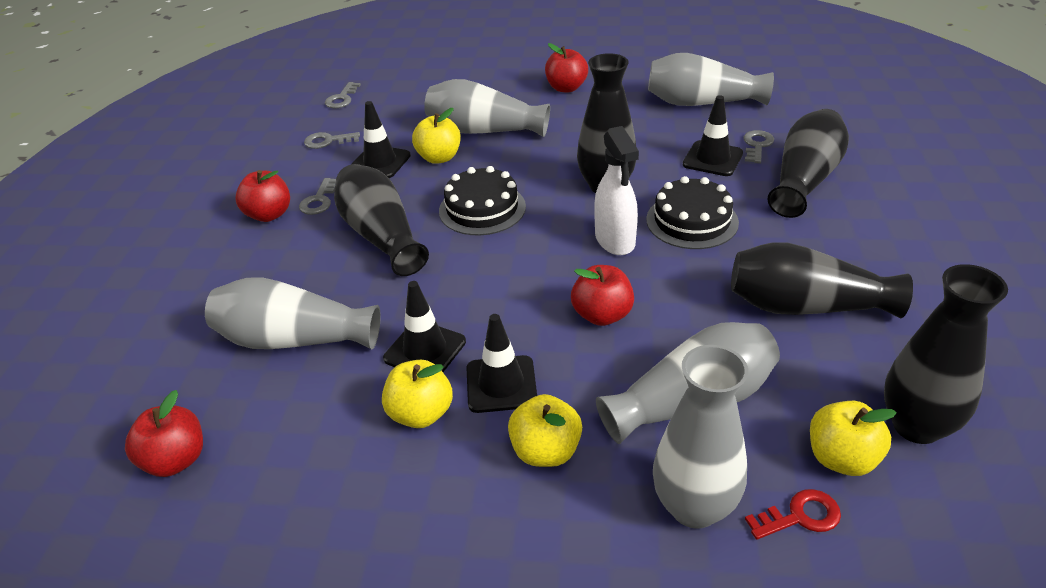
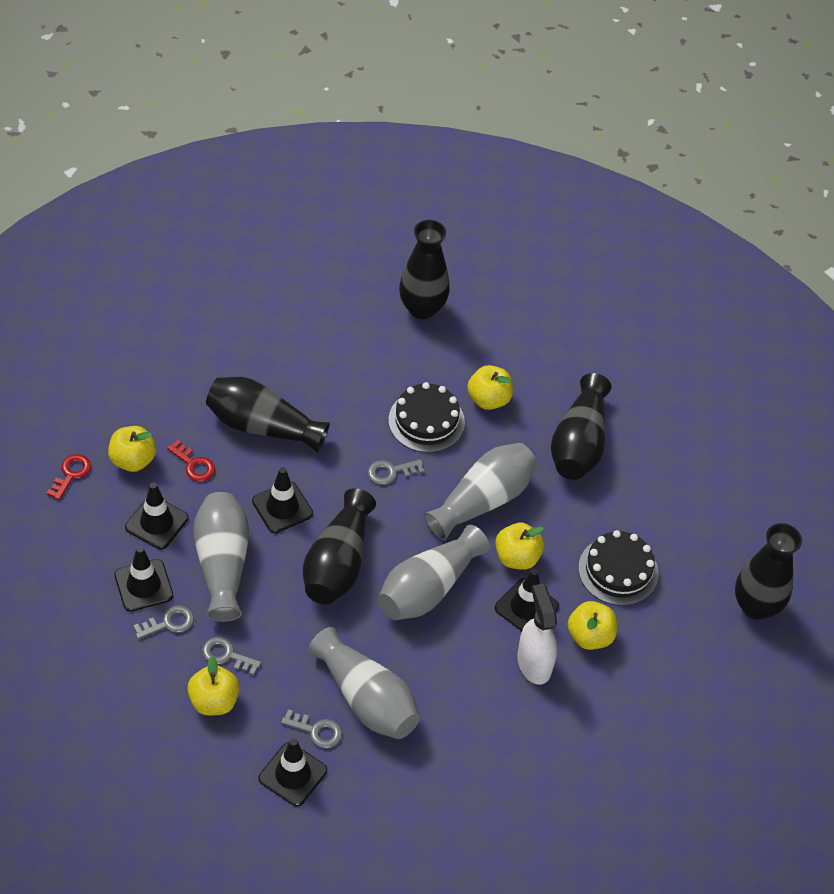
black traffic cone: [352,101,411,178] [383,281,466,372] [466,314,537,413] [683,95,743,176] = 4 -> [114,546,173,611] [125,483,188,549] [252,467,313,533] [259,739,327,806] [495,569,559,631] = 5
grey vase: [205,277,381,349] [424,79,550,137] [596,322,780,444] [648,53,774,106] [653,345,748,529] = 5 -> [193,492,249,622] [308,627,420,739] [378,525,490,620] [424,443,537,540] = 4
red apple: [125,390,203,477] [236,170,290,222] [545,43,588,92] [571,265,634,326] = 4 -> none = 0
red key: [745,489,841,540] = 1 -> [47,454,91,500] [167,440,215,481] = 2
yellow apple: [382,360,453,428] [412,108,461,164] [508,394,582,467] [810,401,897,476] = 4 -> [108,426,156,472] [187,656,240,716] [467,365,513,410] [495,523,544,570] [567,601,617,650] = 5

